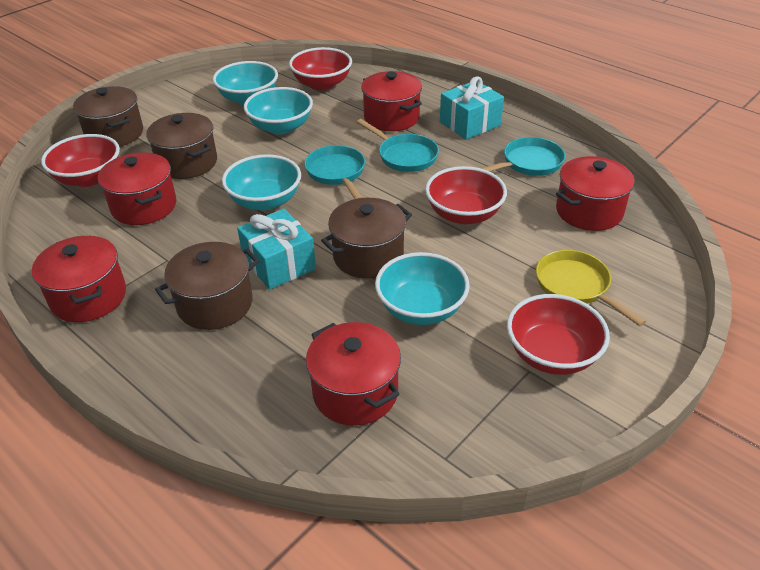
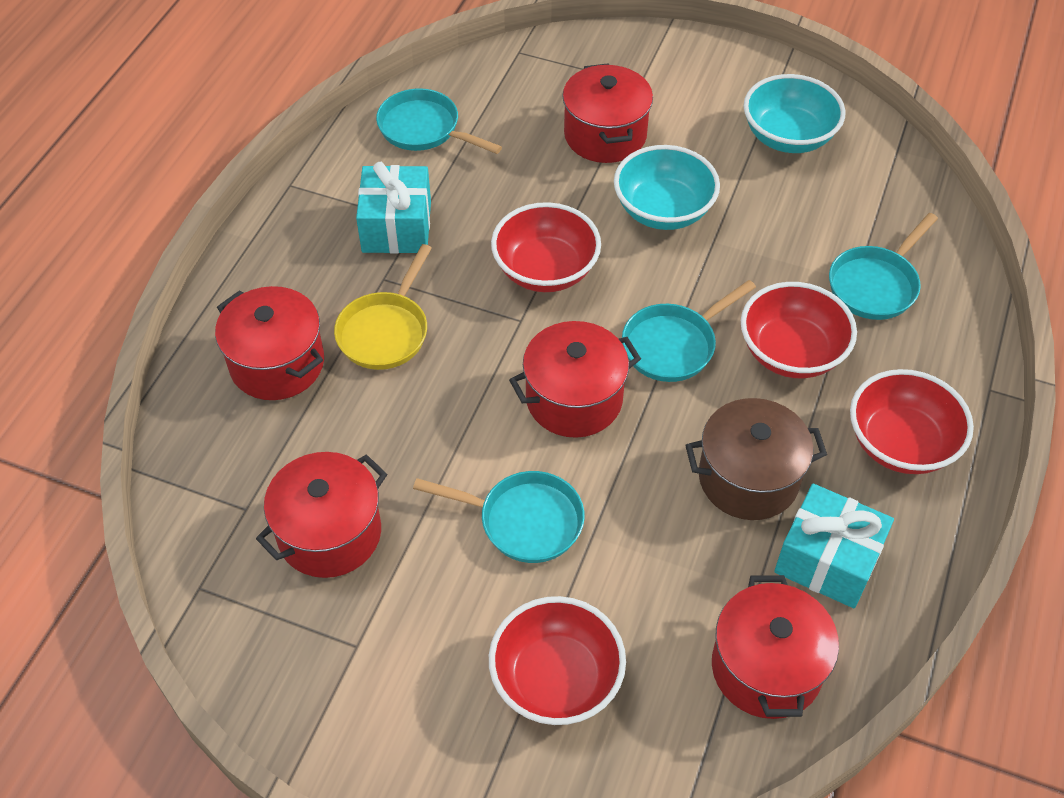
brown pot: [73,86,143,147] [146,113,217,179] [155,242,259,330] [321,198,412,279] = 4 -> [685,398,827,520] = 1
turquoise bowl: [213,61,278,105] [222,154,301,211] [244,87,313,135] [375,252,470,325] = 4 -> [614,145,720,230] [744,74,846,153] = 2
turquoise pan: [304,145,365,199] [357,119,439,172] [481,137,565,176] = 3 -> [376,88,502,154] [413,471,585,563] [622,280,756,382] [829,213,938,320] = 4

